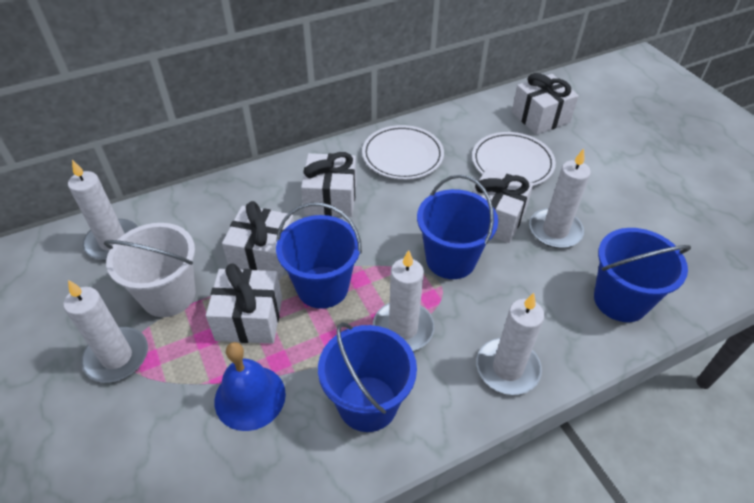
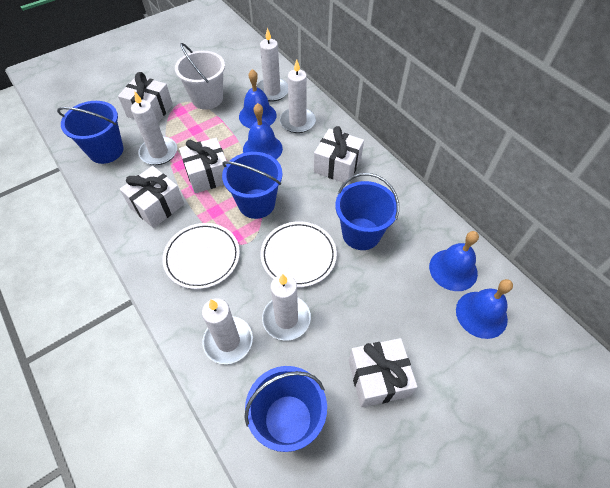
blue bell: [214,342,286,431] = 1 -> [239,69,277,128] [243,103,283,159] [429,231,479,291] [456,279,513,339] = 4

